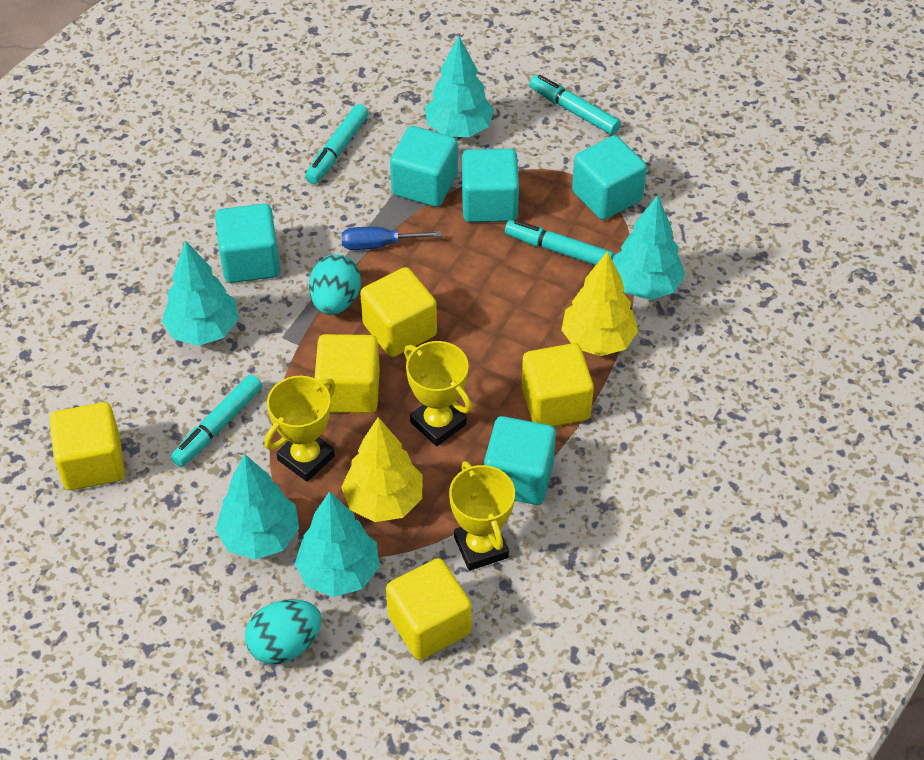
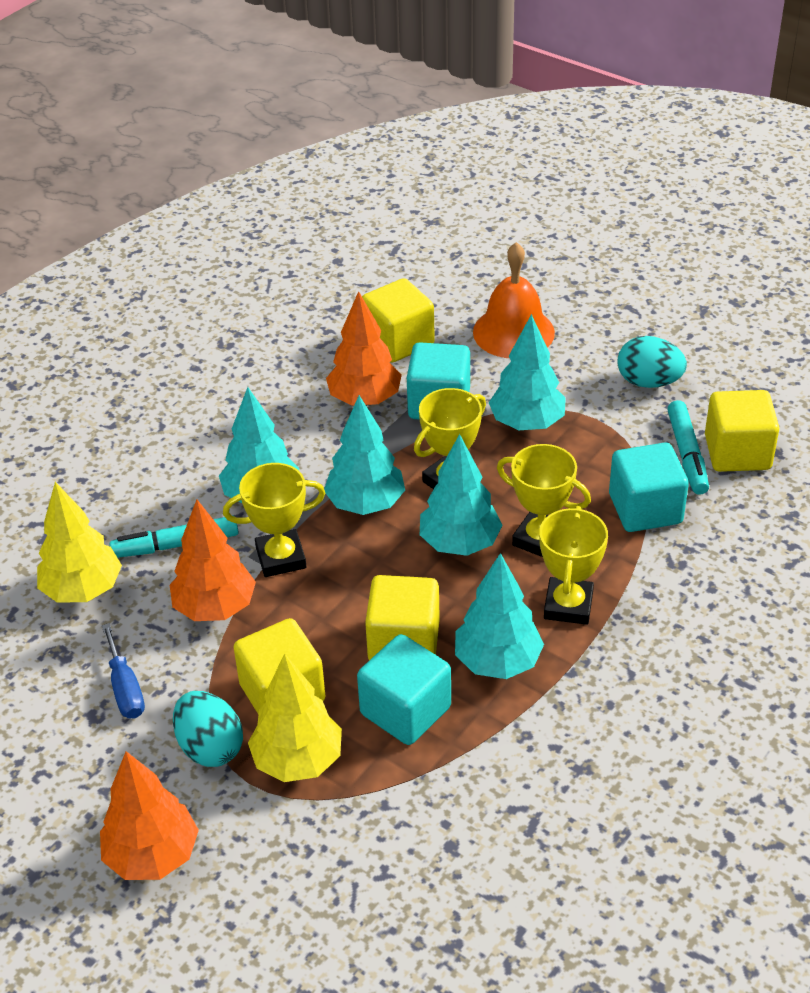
orange bell: none = 0 -> [473,242,555,358] = 1
orange tree: none = 0 -> [100,751,199,880] [170,500,256,621] [326,291,402,406] = 3
turquoise cube: [215,203,280,283] [390,126,458,207] [462,149,519,222] [484,416,556,505] [572,135,647,220] = 5 -> [357,634,451,745] [407,342,470,419] [609,442,689,532] = 3
turquoise marker: [171,374,263,467] [305,104,369,184] [505,220,614,265] [529,75,621,135] = 4 -> [109,516,239,558] [667,400,709,495] = 2
yellow cube: [49,402,125,490] [315,334,380,413] [360,267,437,357] [386,558,472,660] [521,343,594,427] = 5 -> [233,618,325,715] [362,278,435,362] [365,575,440,660] [705,390,779,472] = 4
yellow trophy: [264,376,335,482] [404,341,472,446] [449,461,515,571] = 3 -> [223,463,325,577] [414,388,486,489] [497,444,591,557] [539,506,608,625] = 4

